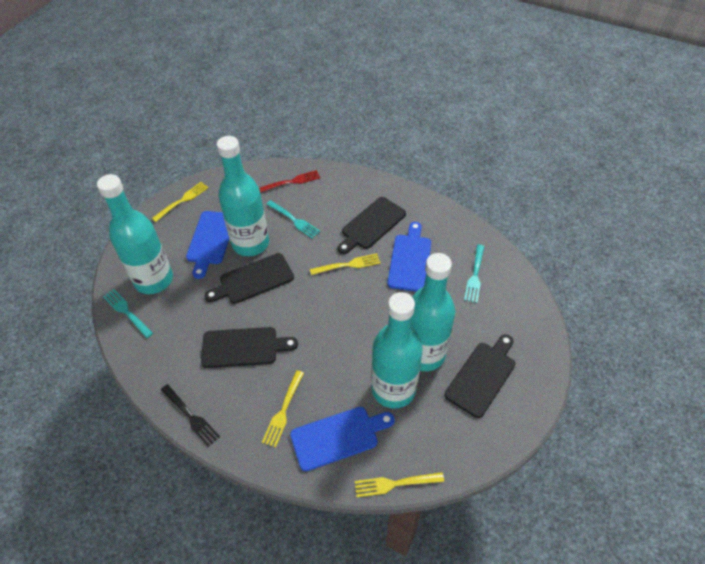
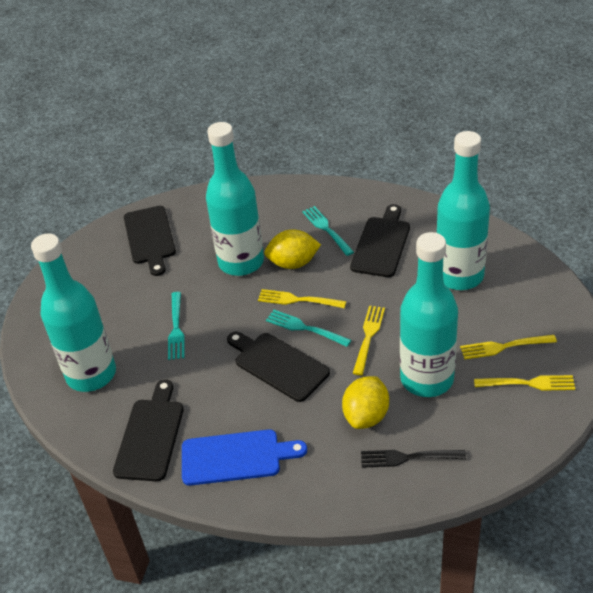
blue cutting board: [186,211,230,279] [290,407,395,471] [387,222,431,292] = 3 -> [182,429,307,486] = 1
red fork: [259,170,320,193] = 1 -> none = 0
yellow lemon: none = 0 -> [264,229,321,269] [342,376,389,429] = 2

